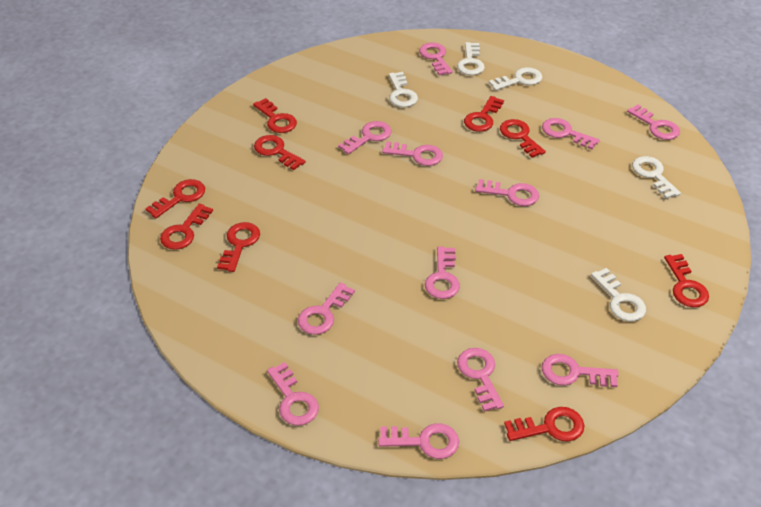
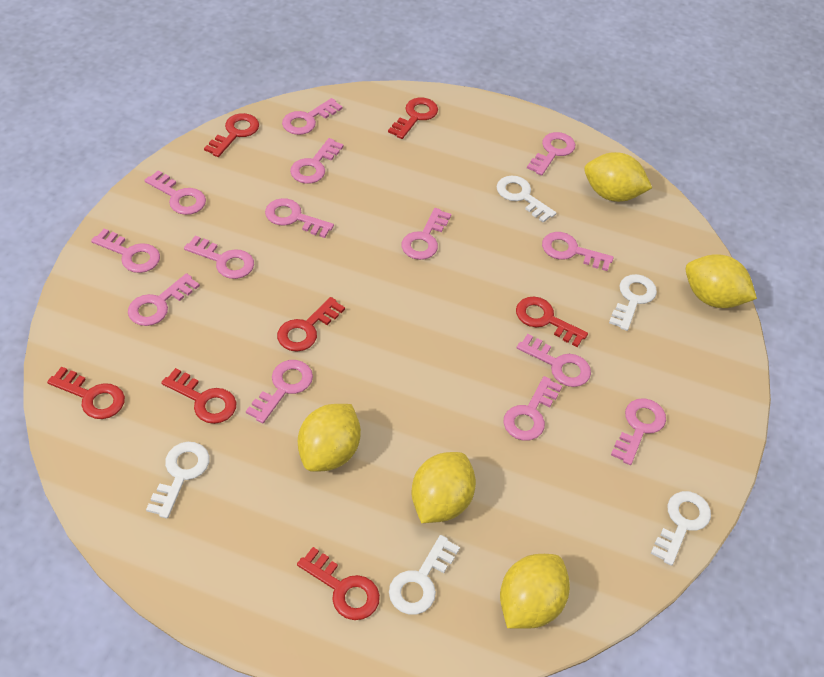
pink key: [267,362,319,426] [298,282,355,335] [338,121,392,154] [378,423,459,459] [382,141,443,166] [419,43,453,75] [425,247,460,299] [457,348,504,412] [475,179,539,206] [542,118,600,149] [542,354,619,387] [627,104,680,140] = 12 -> [91,229,160,273] [128,273,200,326] [145,170,206,215] [184,236,254,279] [246,360,313,423] [265,198,334,238] [282,98,343,135] [290,138,344,184] [401,208,451,260] [503,376,562,441] [517,334,591,387] [527,132,575,176] [542,232,614,271] [611,398,666,465] = 14
red key: [145,179,205,218] [160,204,213,250] [217,222,260,272] [253,98,297,133] [254,135,306,170] [464,96,504,132] [500,119,546,158] [504,407,584,441] [664,254,709,307] = 9 -> [47,366,125,419] [161,368,236,424] [204,113,259,157] [277,297,345,352] [297,547,380,620] [388,98,438,139] [516,297,588,347] = 7
yellow lemon: none = 0 -> [298,404,361,472] [411,452,476,523] [500,554,570,629] [584,152,652,202] [685,254,757,308] = 5

